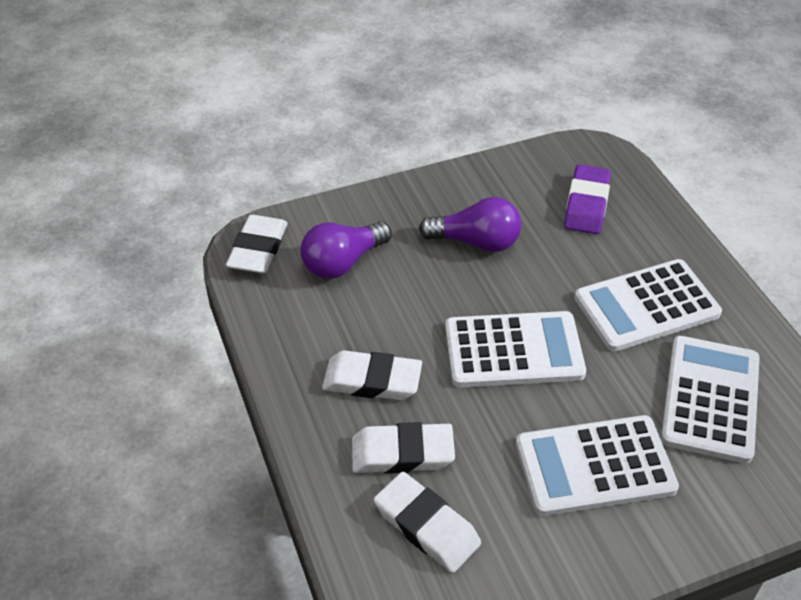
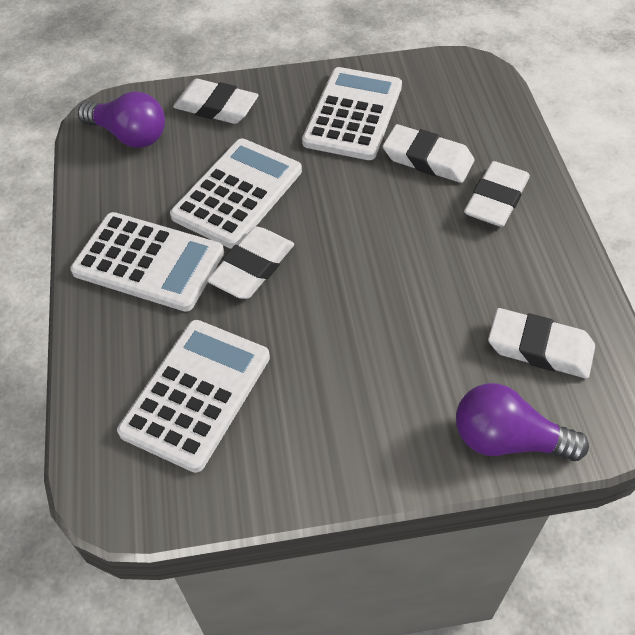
purple eraser: [564,164,611,234] = 1 -> none = 0
white eraser: [226,215,288,274] [322,351,422,400] [352,422,455,474] [374,472,481,573] = 4 -> [173,79,259,124] [207,226,294,299] [383,124,474,183] [464,161,530,227] [488,308,595,379] = 5

